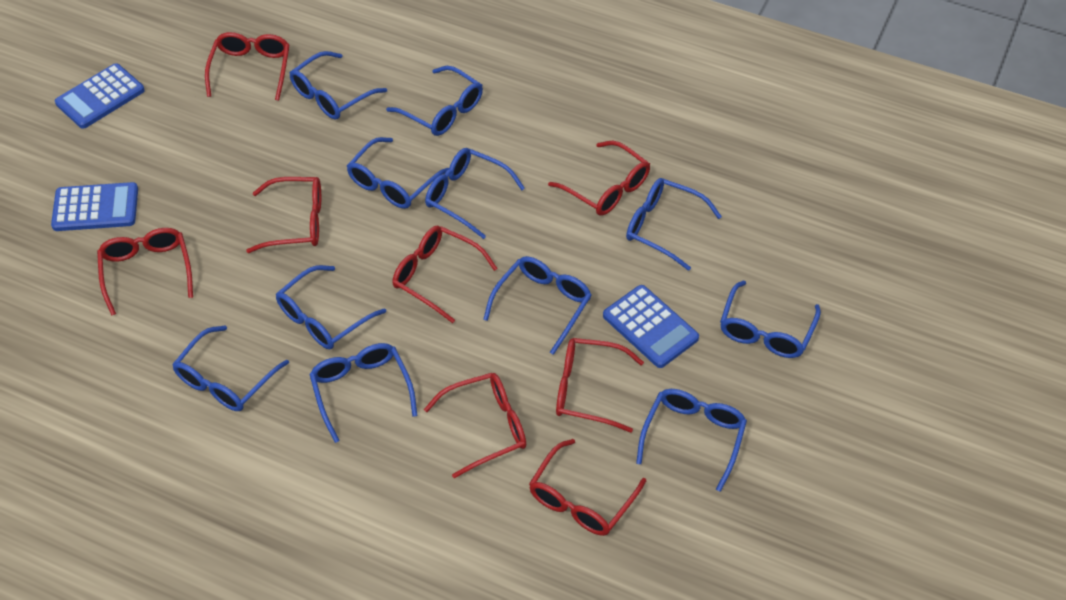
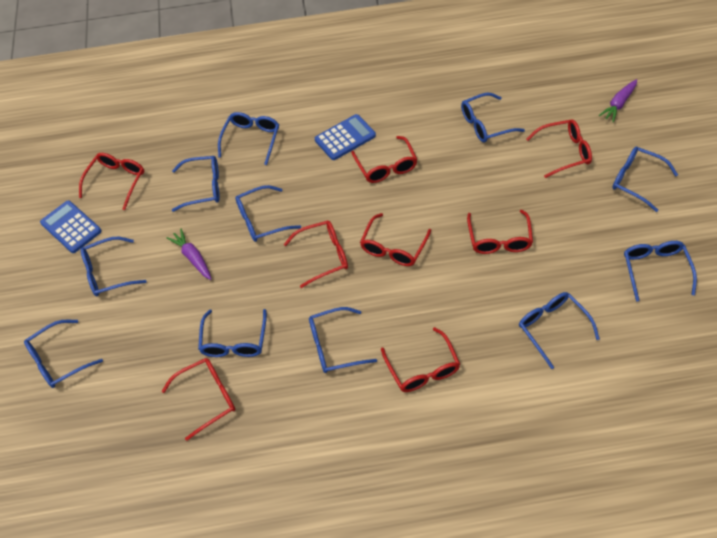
blue calculator: [51,182,138,231] [55,63,145,129] [603,285,699,368] = 3 -> [40,200,102,253] [315,114,376,160] = 2
purple carrot: none = 0 -> [166,229,211,280] [599,79,637,123] = 2

